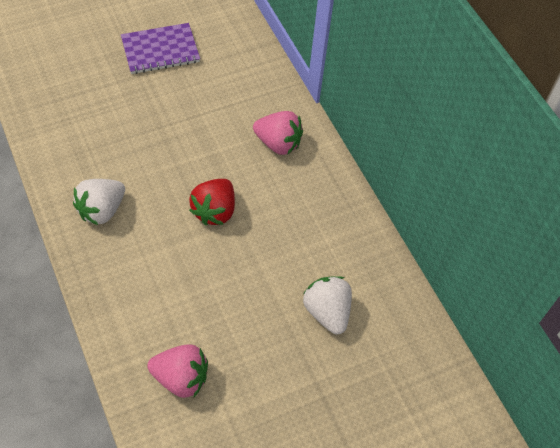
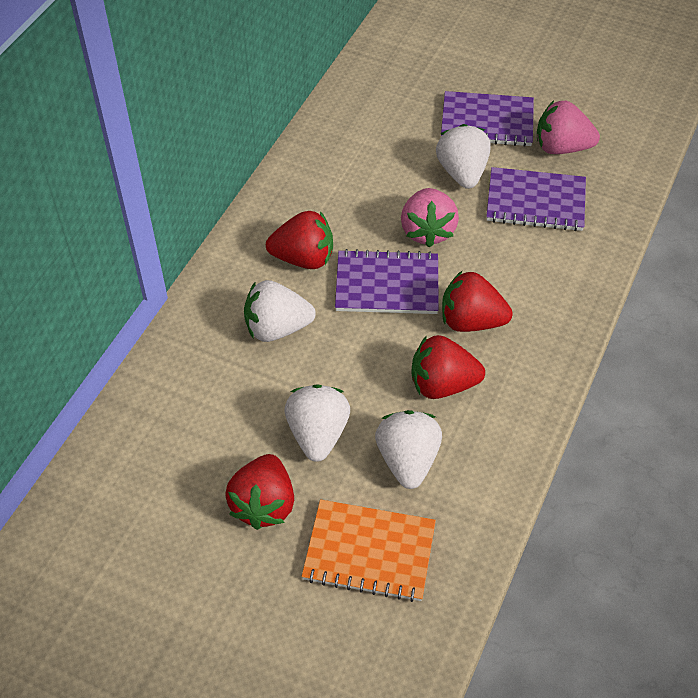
orange notebook: none = 0 -> [302,499,436,602] = 1
purple notebook: [121,23,200,74] = 1 -> [335,249,439,314] [441,91,534,147] [486,167,586,231] = 3
red strawberry: [189,179,235,226] = 1 -> [225,454,294,530] [266,211,333,269] [411,335,485,399] [442,270,513,332] = 4
white strawberry: [73,179,125,226] [303,276,352,335] = 2 -> [244,280,316,342] [285,384,350,462] [375,410,442,489] [436,124,491,189] = 4

